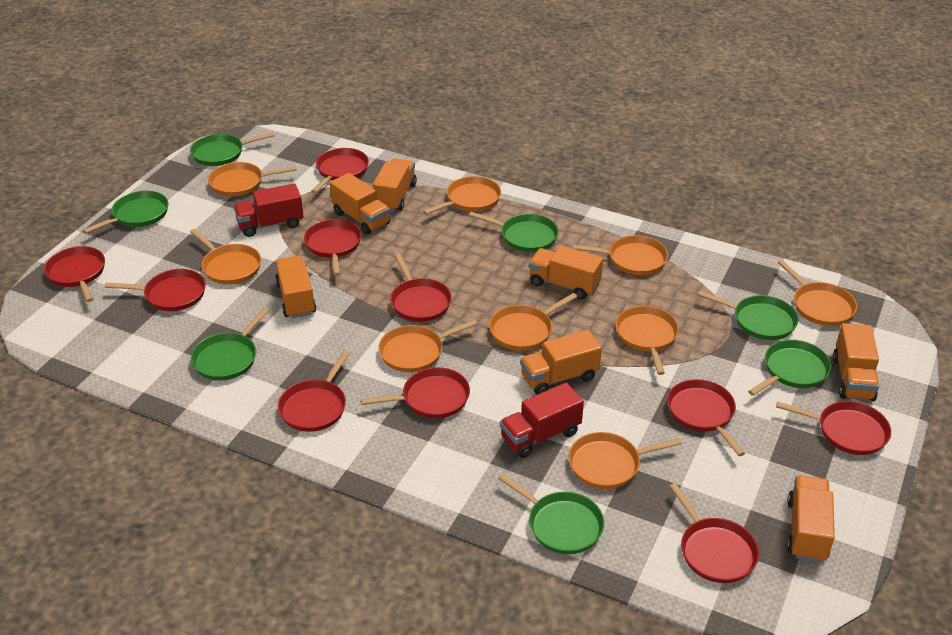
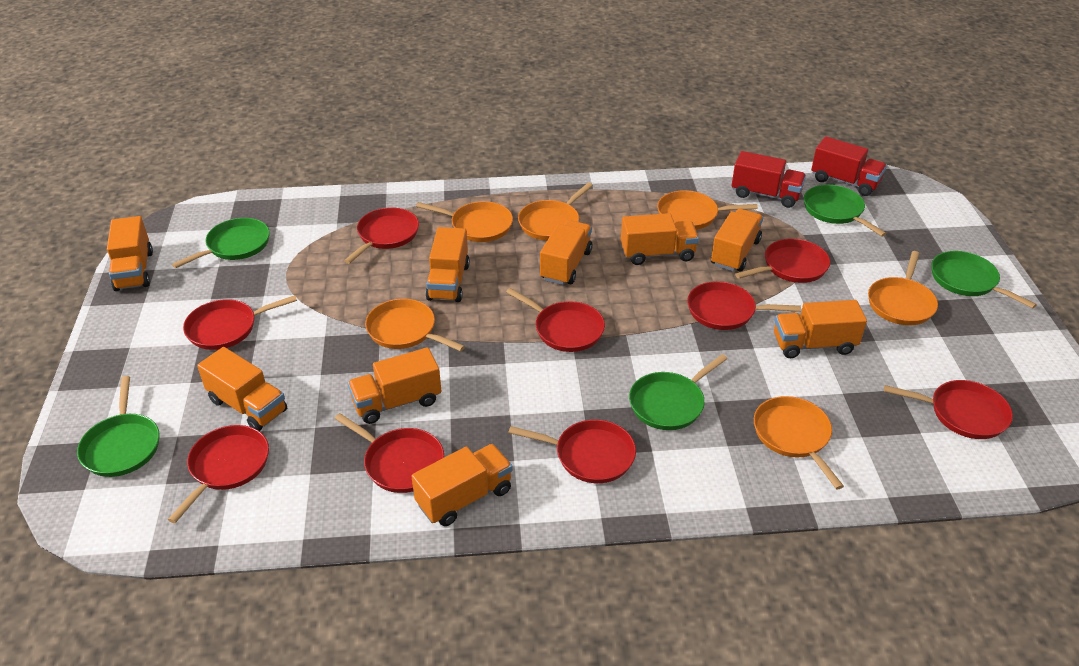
green pan: [83,191,168,234] [190,132,274,166] [191,307,269,381] [469,212,559,252] [498,473,604,554] [698,291,798,340] [748,340,831,396] = 7 -> [77,376,159,477] [172,218,270,268] [629,354,727,430] [804,185,887,237] [931,251,1037,309] = 5
orange pan: [190,229,261,284] [208,162,297,196] [378,319,477,372] [423,176,501,215] [489,293,577,350] [569,432,682,489] [572,235,668,275] [615,306,679,375] [778,260,857,326] = 9 -> [365,299,465,351] [416,201,513,242] [518,182,593,240] [657,190,758,230] [754,396,844,490] [868,251,938,325] = 6
orange truck: [275,256,316,318] [330,173,390,235] [373,158,417,211] [520,330,602,395] [529,245,603,299] [787,475,835,562] [833,323,879,401] = 7 -> [107,216,153,291] [197,347,287,431] [348,347,441,424] [411,444,513,526] [426,227,470,302] [540,220,593,285] [621,213,699,265] [711,209,763,272] [774,300,867,358] = 9
red pan: [44,246,105,302] [104,269,206,311] [278,350,350,432] [304,219,361,276] [311,148,369,193] [361,367,470,418] [390,254,452,322] [667,379,745,456] [669,483,759,583] [776,401,891,455] = 10 -> [168,425,269,523] [183,295,297,350] [335,413,444,493] [344,207,419,264] [506,288,605,352] [508,419,636,483] [687,281,801,330] [735,239,830,283] [884,380,1013,439] = 9

